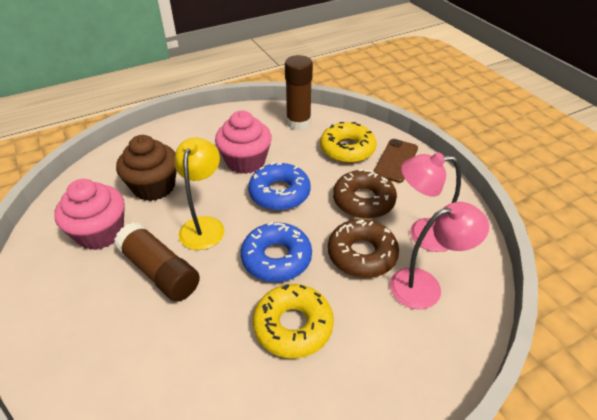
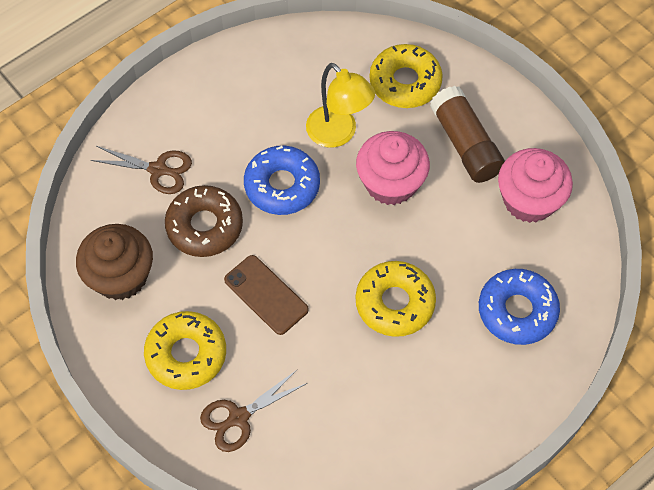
brown donut: [328,219,399,278] [333,169,397,219] = 2 -> [165,185,243,257] = 1
brown glue stick: [114,222,200,302] [285,55,313,130] = 2 -> [430,86,505,183] = 1
brown scissors: none = 0 -> [91,146,192,194] [200,370,307,452] = 2
pink lamp: [390,202,489,309] [401,152,461,252] = 2 -> none = 0
yellow donut: [253,284,334,358] [320,122,376,163] = 2 -> [144,311,226,390] [355,261,436,337] [369,44,443,108] = 3

